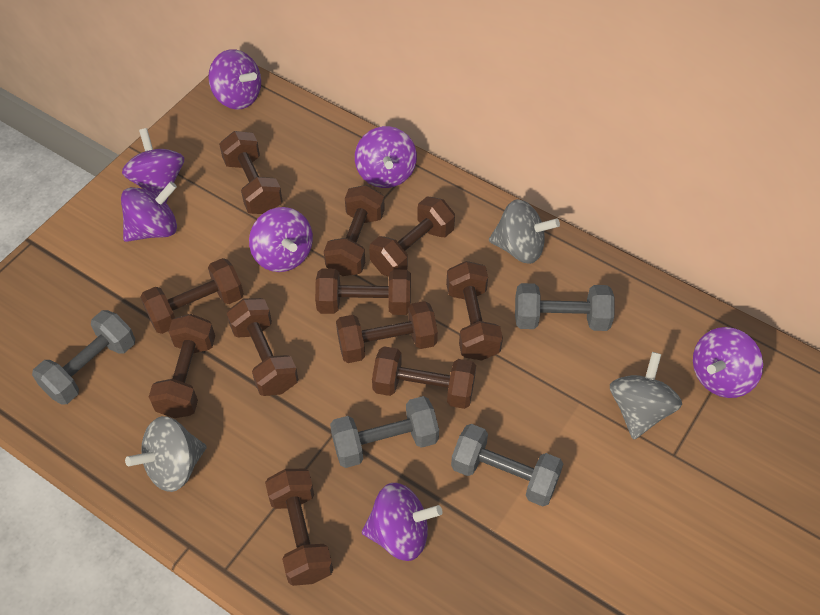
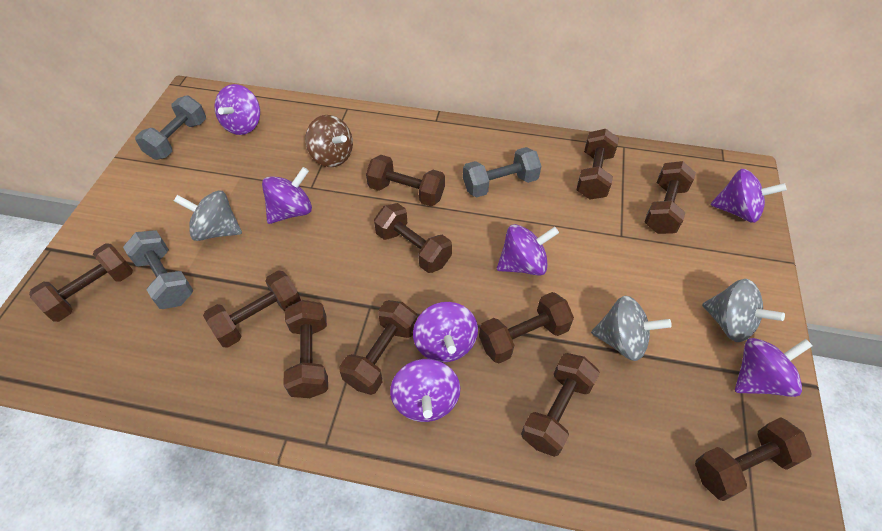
brown spinning top: none = 0 -> [305,115,353,167] = 1
grey dumbbell: [32,310,135,405] [330,396,439,468] [451,424,563,506] [515,283,615,331] = 4 -> [123,230,194,309] [135,95,206,160] [463,147,541,198] = 3

